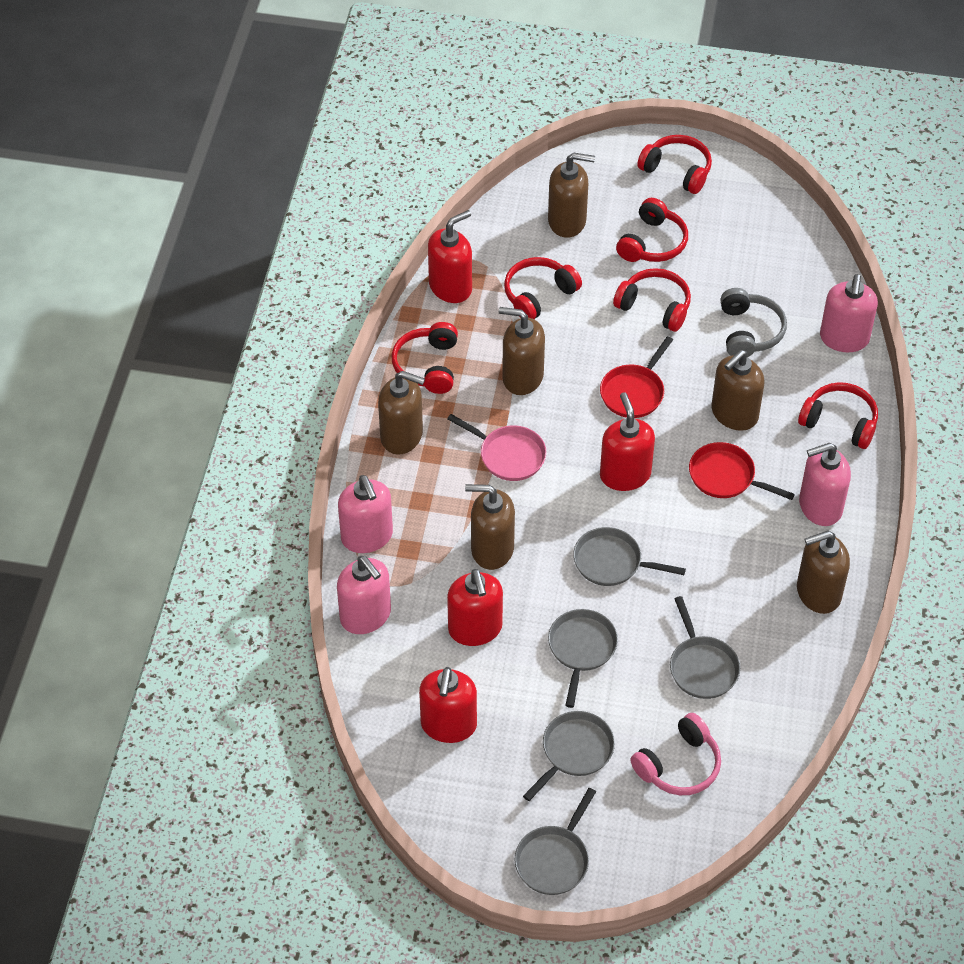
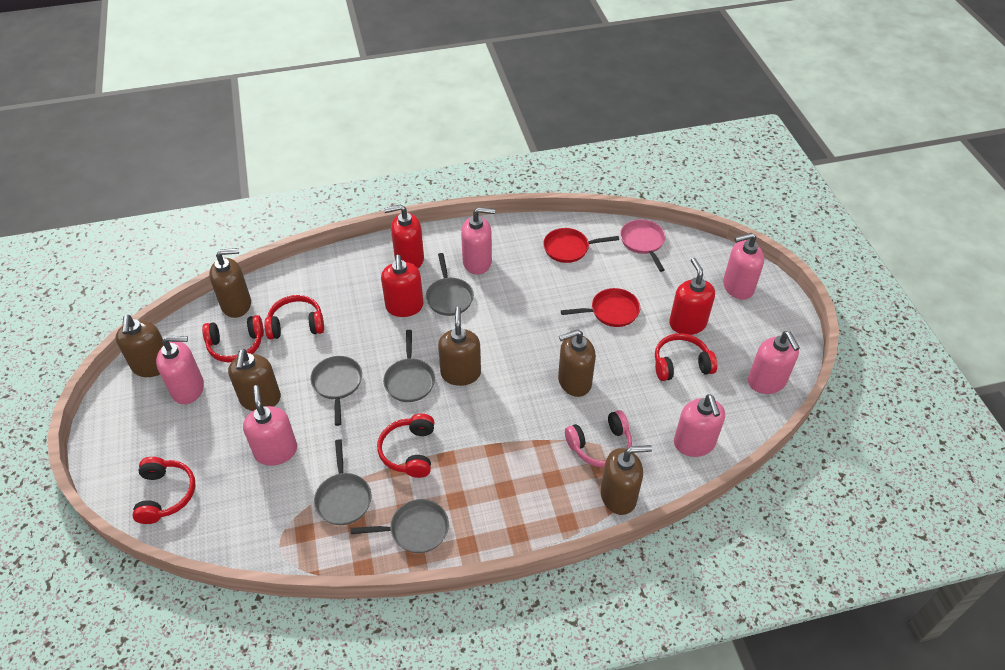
grey headphones: [721,288,787,357] = 1 -> none = 0
pink soap dispenser: [337,556,391,634] [338,475,393,553] [799,443,851,526] [820,274,878,352] = 4 -> [156,336,204,404] [243,385,297,466] [461,207,495,275] [674,394,725,457] [723,233,764,300] [748,331,800,394] = 6
red headphones: [392,322,458,394] [504,257,582,319] [613,268,691,332] [616,198,688,262] [637,135,712,194] [798,382,878,449] = 6 -> [132,457,196,524] [202,315,264,363] [264,295,324,340] [377,413,434,478] [655,333,717,381] = 5
red soap dispenser: [419,667,477,743] [428,210,472,303] [447,569,503,646] [600,392,655,491] = 4 -> [381,255,423,317] [384,204,424,268] [669,258,715,335] = 3

